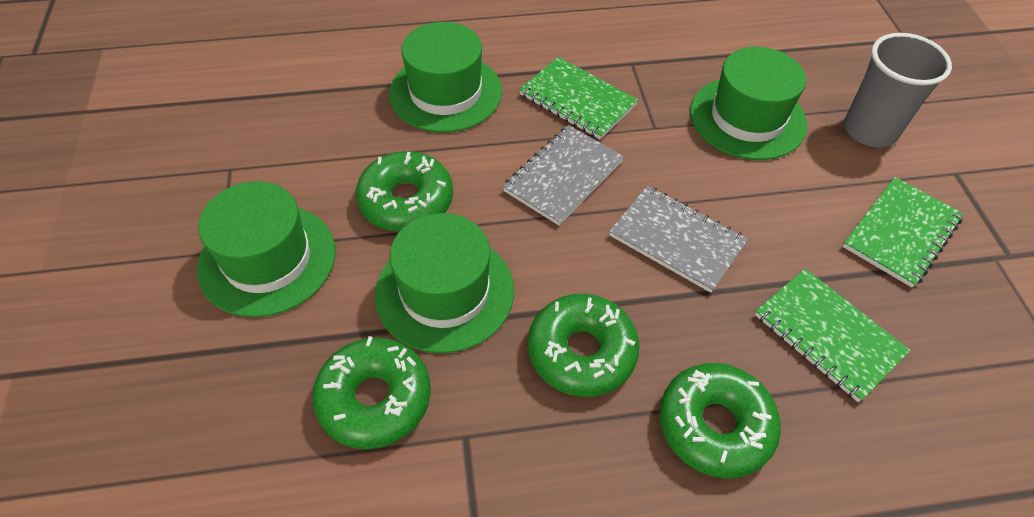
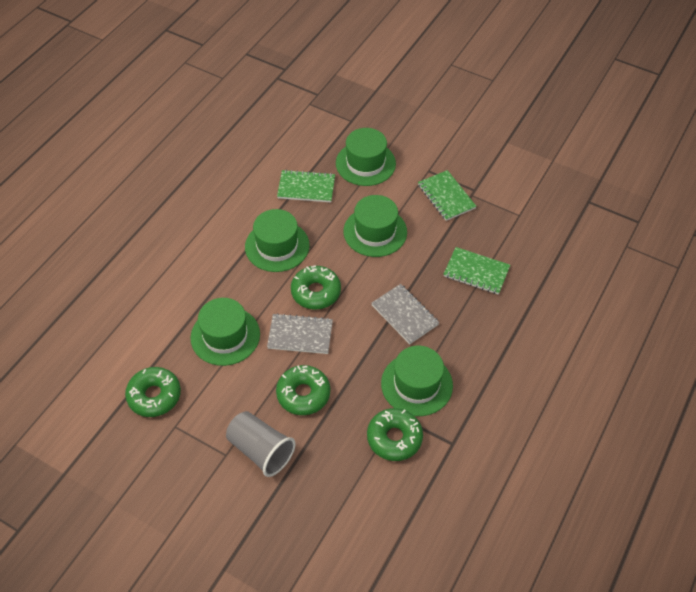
green hat: [197,181,335,317] [375,213,514,353] [389,22,502,133] [690,47,807,160] = 4 -> [191,298,260,366] [245,209,310,272] [336,128,396,186] [343,195,407,257] [381,346,453,416] = 5

